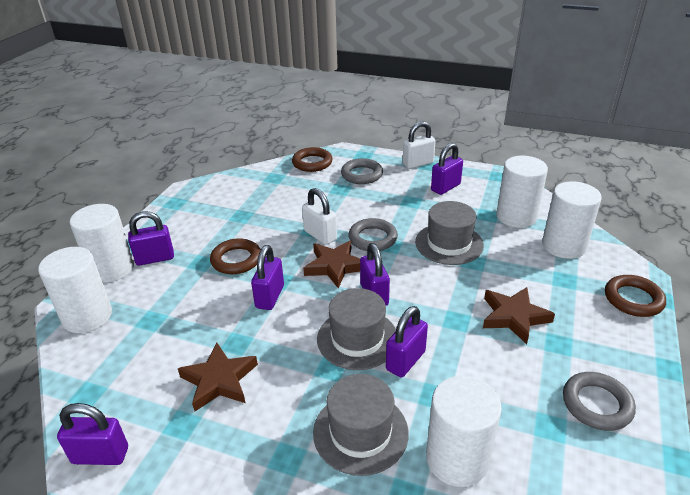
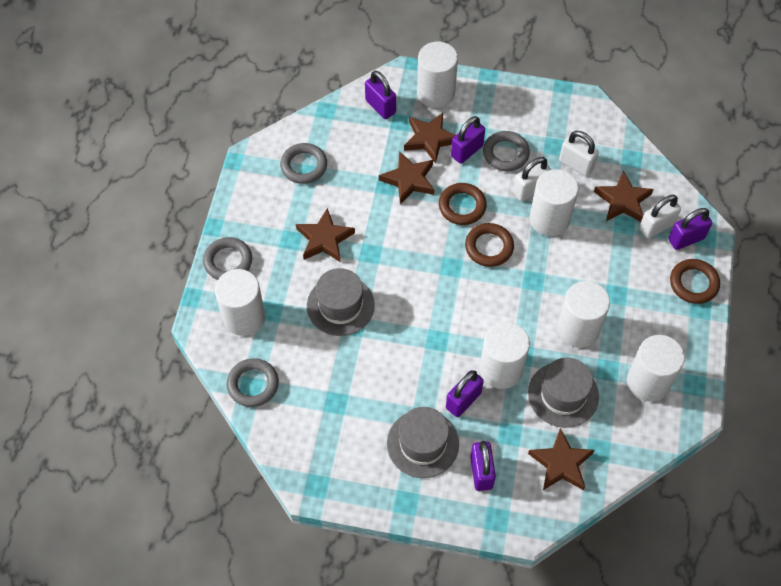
brown star: [178,342,258,412] [303,241,360,288] [483,287,555,344] = 3 -> [296,208,355,262] [379,151,434,205] [404,113,456,164] [528,428,595,490] [594,170,654,222] = 5
grey ring: [341,158,383,184] [348,218,398,251] [563,372,636,431] = 3 -> [203,237,252,280] [227,358,279,407] [280,143,327,184] [483,131,530,171] = 4
purple padlock: [57,403,128,465] [128,211,174,266] [251,245,284,310] [360,243,390,306] [386,306,428,377] [431,143,463,195] = 6 -> [365,71,396,119] [446,370,484,417] [451,116,485,164] [470,441,496,491] [669,208,712,250] = 5
white cylinder: [38,247,112,333] [70,204,134,282] [426,375,502,487] [496,156,548,228] [542,181,602,259] = 5 -> [215,269,265,336] [417,42,458,108] [480,322,530,389] [530,169,579,236] [557,281,610,348] [627,335,685,402] = 6
white padlock: [302,188,337,245] [403,121,436,169] = 2 -> [513,157,551,201] [559,131,599,176] [639,195,681,239] = 3

